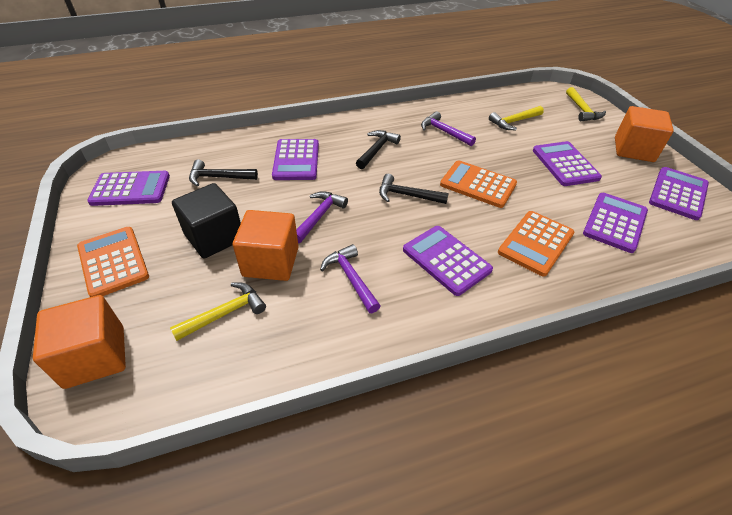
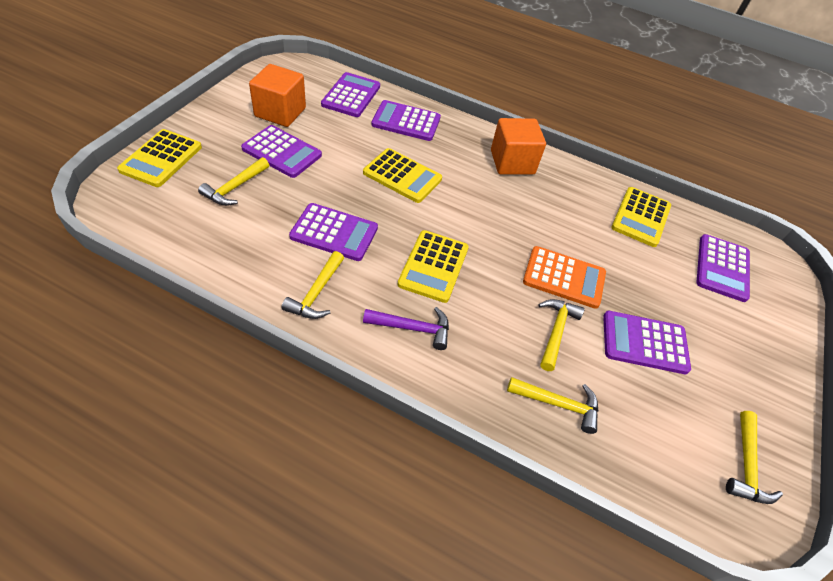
black cube: [172,183,241,259] = 1 -> none = 0
black hammer: [189,159,258,186] [356,130,401,169] [379,174,449,204] = 3 -> none = 0
orange calculator: [77,227,149,297] [440,160,517,208] [498,211,574,277] = 3 -> [523,246,606,309] = 1
orange cube: [33,295,126,389] [233,210,299,281] [615,106,674,162] = 3 -> [249,64,306,127] [491,118,546,175] = 2
purple hammer: [296,191,348,243] [320,244,380,313] [421,111,476,146] = 3 -> [363,307,449,350] = 1
yellow calculator: none = 0 -> [117,129,202,187] [363,148,442,203] [397,230,469,303] [611,187,671,247] = 4
yellow hammer: [170,282,266,341] [489,106,544,130] [566,87,606,121] = 3 -> [198,157,269,206] [282,251,344,319] [507,377,599,434] [539,299,585,371] [726,411,783,504] = 5

